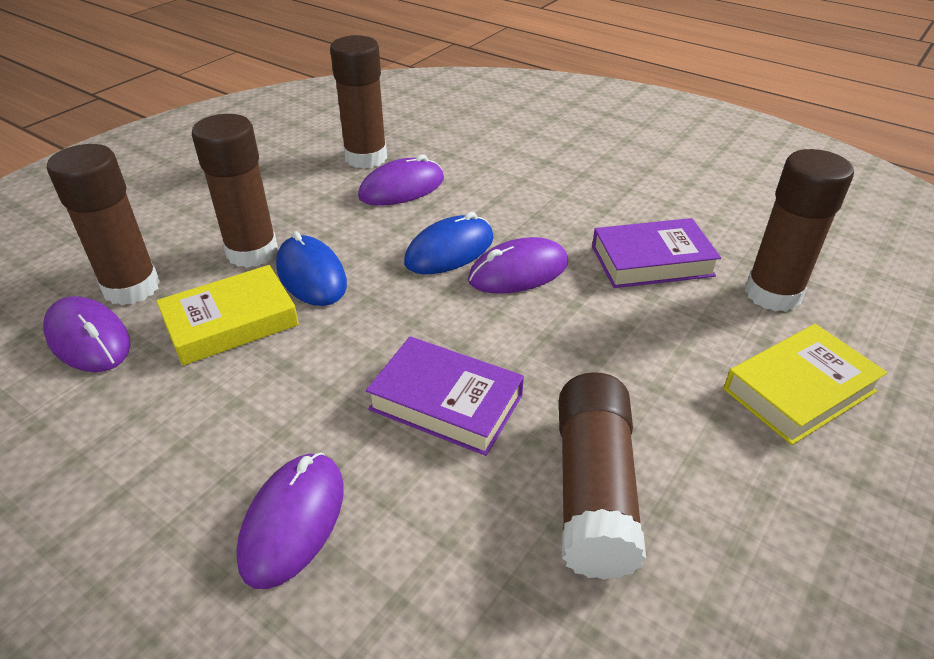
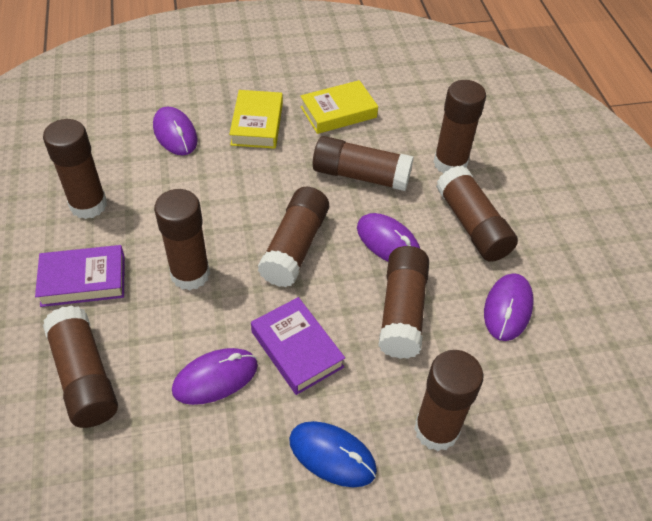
blue mouse: [276,231,347,306] [404,212,494,274] = 2 -> [289,421,377,488] = 1
brown glue stick: [47,144,160,305] [192,114,278,268] [330,35,387,169] [559,372,646,580] [745,149,854,312] = 5 -> [43,119,107,219] [43,306,118,428] [154,189,210,291] [258,187,329,287] [313,136,414,191] [378,246,429,359] [414,350,483,451] [433,80,486,174] [436,166,518,262] = 9

